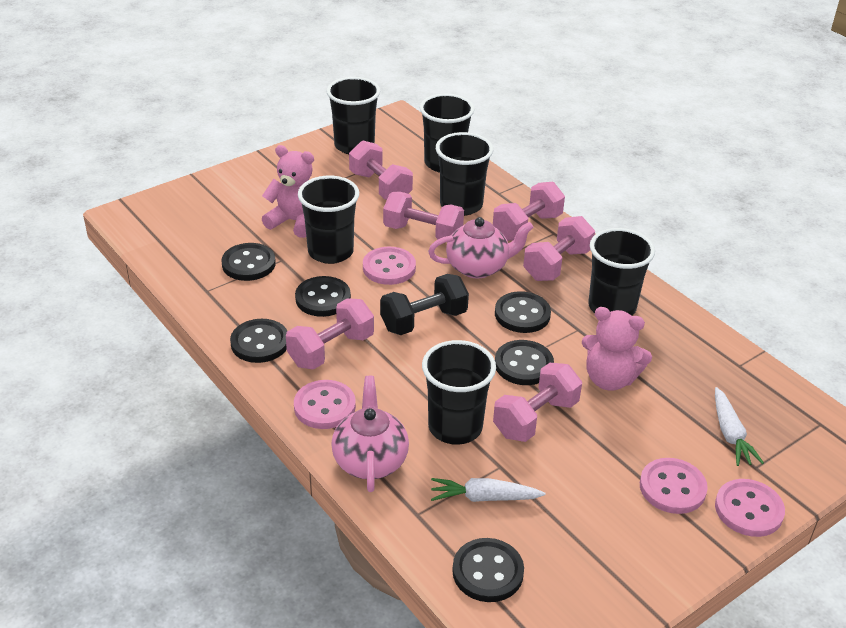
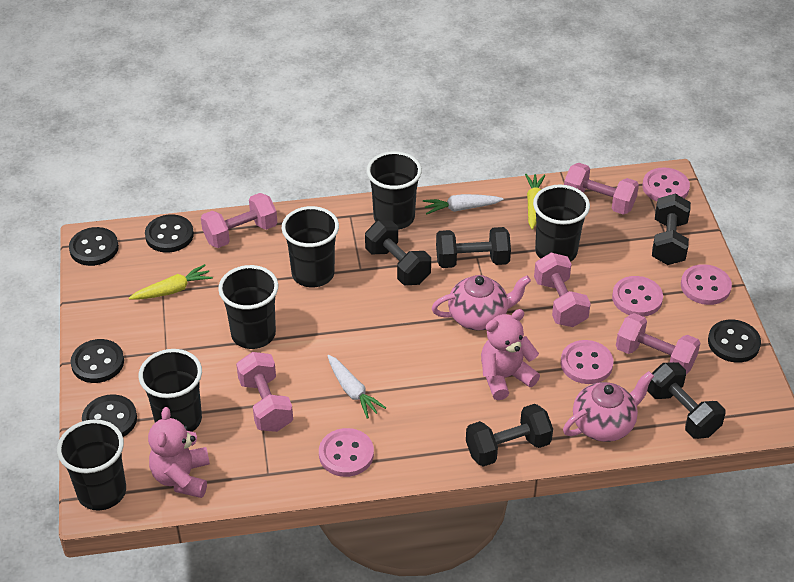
black button: [222,243,276,281] [230,319,287,363] [295,276,351,317] [452,538,524,602] [495,291,551,333] [495,340,554,385] = 6 -> [69,227,119,266] [71,339,124,383] [82,394,137,437] [145,214,194,253] [708,320,761,363] = 5
black dumbbell: [380,274,469,335] = 1 -> [365,221,431,285] [436,227,511,268] [466,404,553,467] [647,362,725,439] [652,194,691,265] = 5
pink button: [294,380,356,429] [363,247,416,285] [640,458,708,514] [715,479,785,537] = 4 -> [319,428,374,477] [561,340,614,384] [612,276,663,317] [642,167,690,201] [681,264,732,305] = 5
pink dumbbell: [286,298,374,370] [349,140,413,200] [383,191,464,240] [493,182,565,241] [493,363,582,442] [523,216,595,281] = 6 -> [201,193,277,248] [236,352,293,432] [534,253,591,327] [564,163,639,215] [616,313,700,374] = 5
yellow carrot: none = 0 -> [129,264,213,300] [525,174,545,230] = 2

